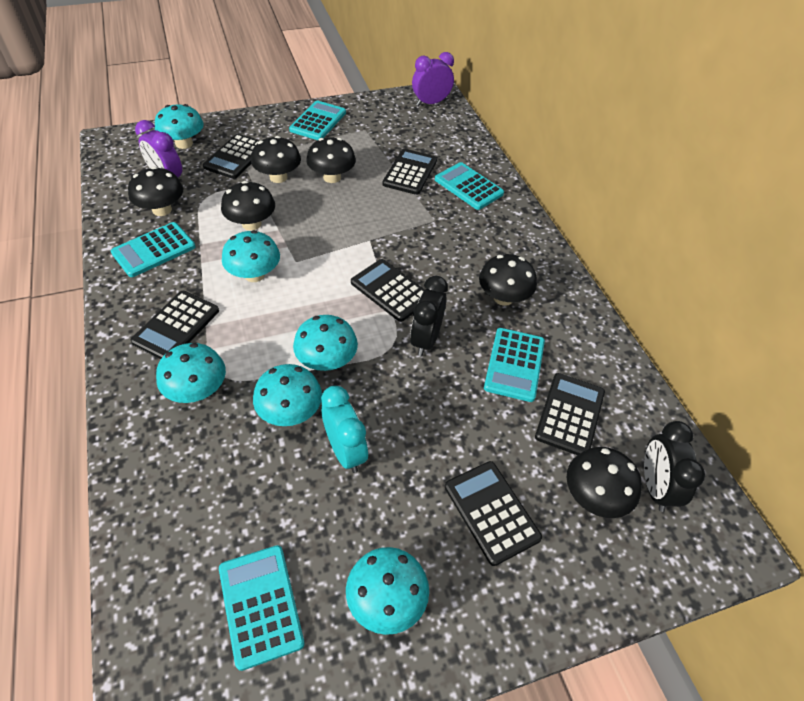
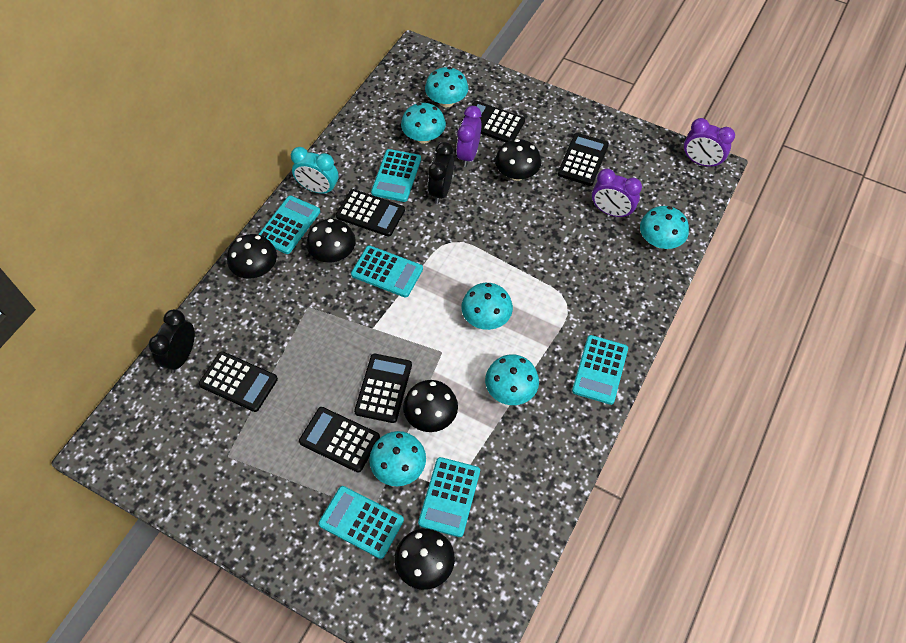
black mushroom: [128,167,183,216] [221,181,275,231] [251,136,301,183] [306,138,356,183] [479,254,537,306] [566,447,642,518] = 6 -> [227,234,277,279] [306,219,356,262] [395,529,455,590] [403,380,458,432] [495,139,541,181] = 5
purple clock: [135,120,182,178] [412,52,454,106] = 2 -> [456,106,481,167] [592,169,642,218] [684,118,735,168] = 3
turquoise calculator: [111,222,196,277] [219,545,305,671] [289,100,346,140] [435,162,504,210] [484,328,545,402] = 5 -> [258,196,320,254] [318,486,404,559] [351,245,423,298] [371,149,421,202] [418,457,480,537] [572,335,628,405] = 6

